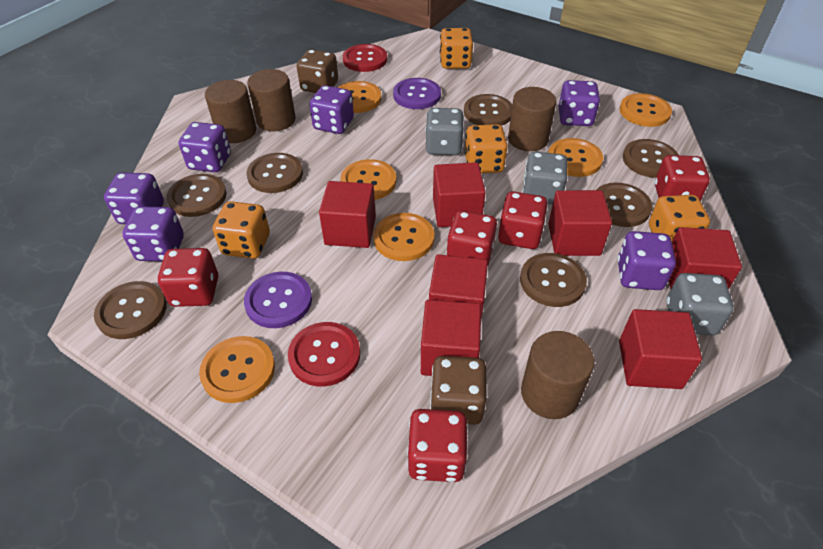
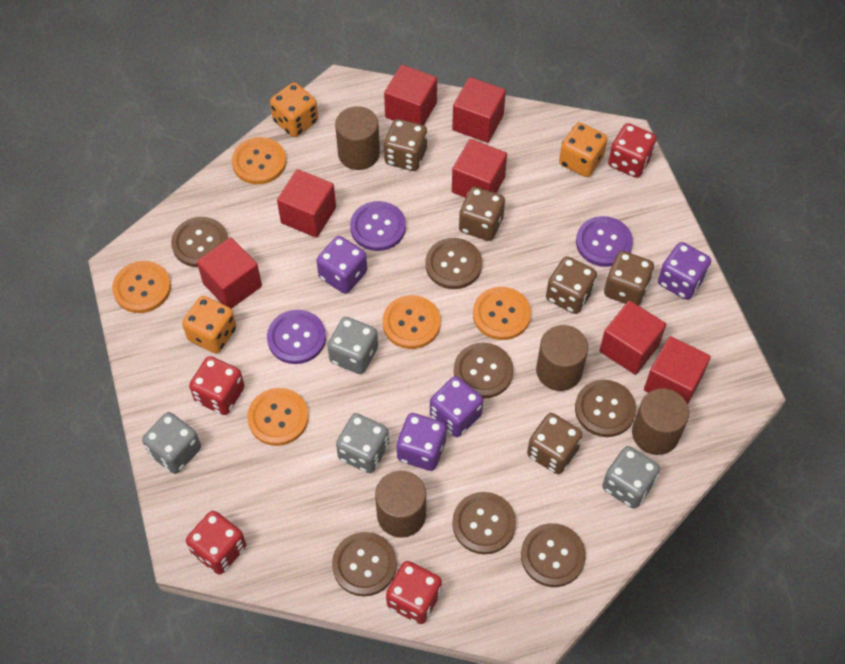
brown dice: [297,49,338,93] [430,356,487,425] = 2 -> [384,119,427,171] [459,187,505,241] [527,413,583,474] [546,256,597,314] [604,251,654,306] = 5
grey dice: [425,108,464,155] [522,152,567,204] [667,273,734,335] = 3 -> [142,412,201,474] [327,317,378,374] [336,413,389,473] [602,446,660,509] = 4
orange button: [199,336,275,403] [338,81,382,113] [340,159,396,200] [373,213,434,261] [548,138,603,177] [620,93,672,127] = 6 -> [112,261,171,313] [232,137,286,185] [247,388,309,446] [382,295,441,349] [473,287,531,340] = 5
orange dice: [213,201,270,259] [440,28,473,69] [464,124,507,173] [649,195,710,241] = 4 -> [182,296,236,354] [270,82,318,137] [559,122,607,177] = 3
purple button: [244,272,312,328] [393,78,441,109] = 2 -> [267,310,326,364] [350,201,406,251] [576,216,633,267] = 3
purple dice: [104,172,164,224] [123,206,184,261] [179,122,231,172] [309,85,354,134] [559,80,600,126] [617,231,676,290] = 6 -> [316,236,367,294] [396,413,446,471] [430,376,483,437] [658,242,711,300] = 4
red button: [288,322,360,386] [343,44,387,72] = 2 -> none = 0
red dice: [158,248,218,307] [407,409,468,482] [446,210,497,265] [498,191,548,249] [655,155,710,201] = 5 -> [186,511,246,575] [189,356,245,415] [386,561,442,624] [608,123,657,178] = 4

